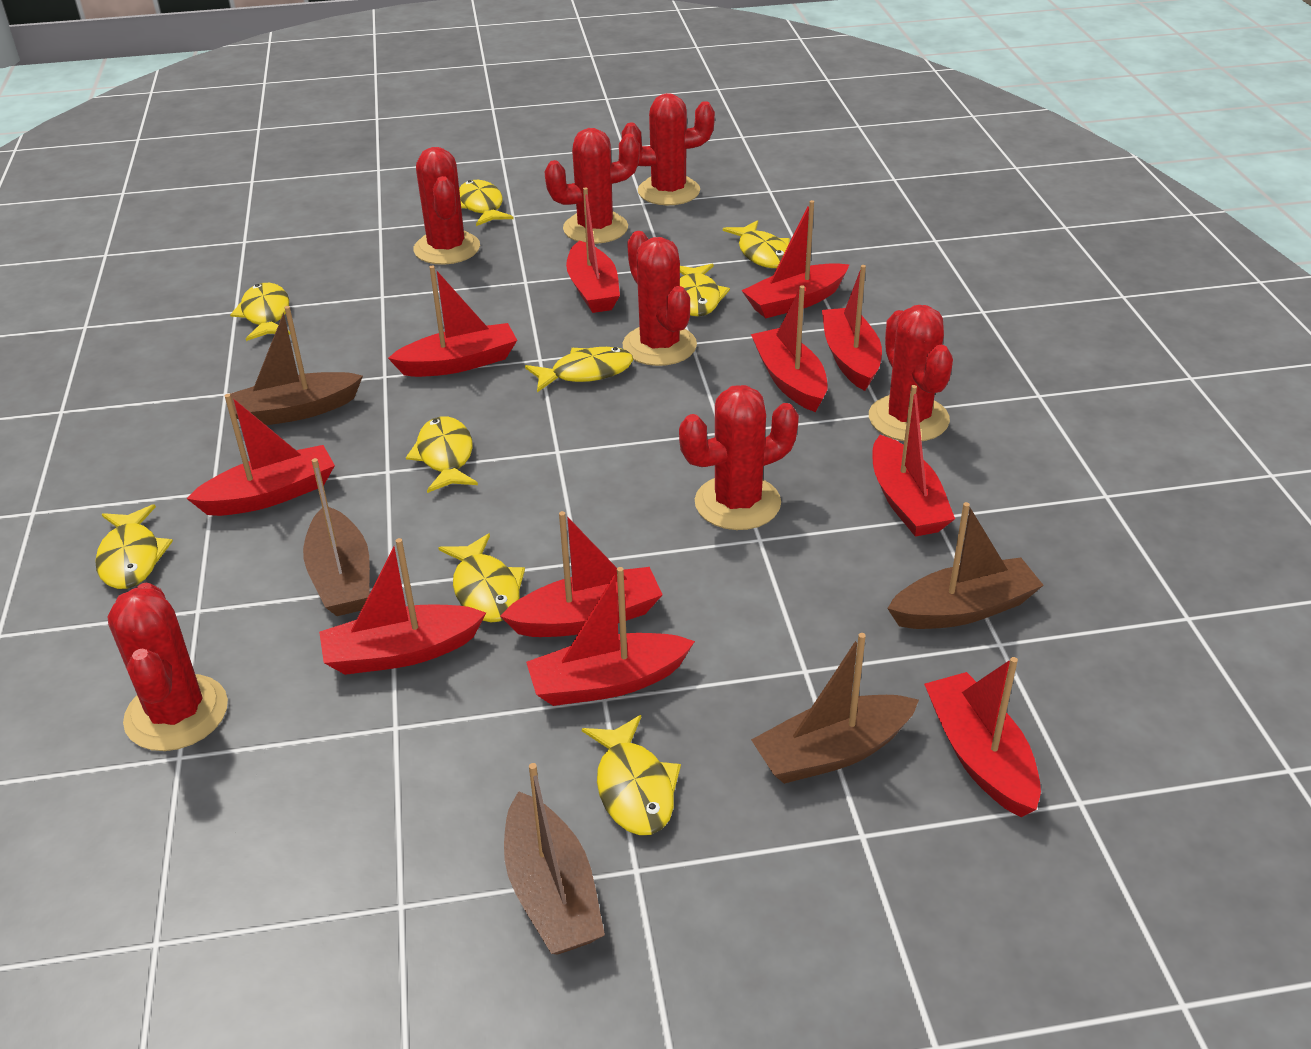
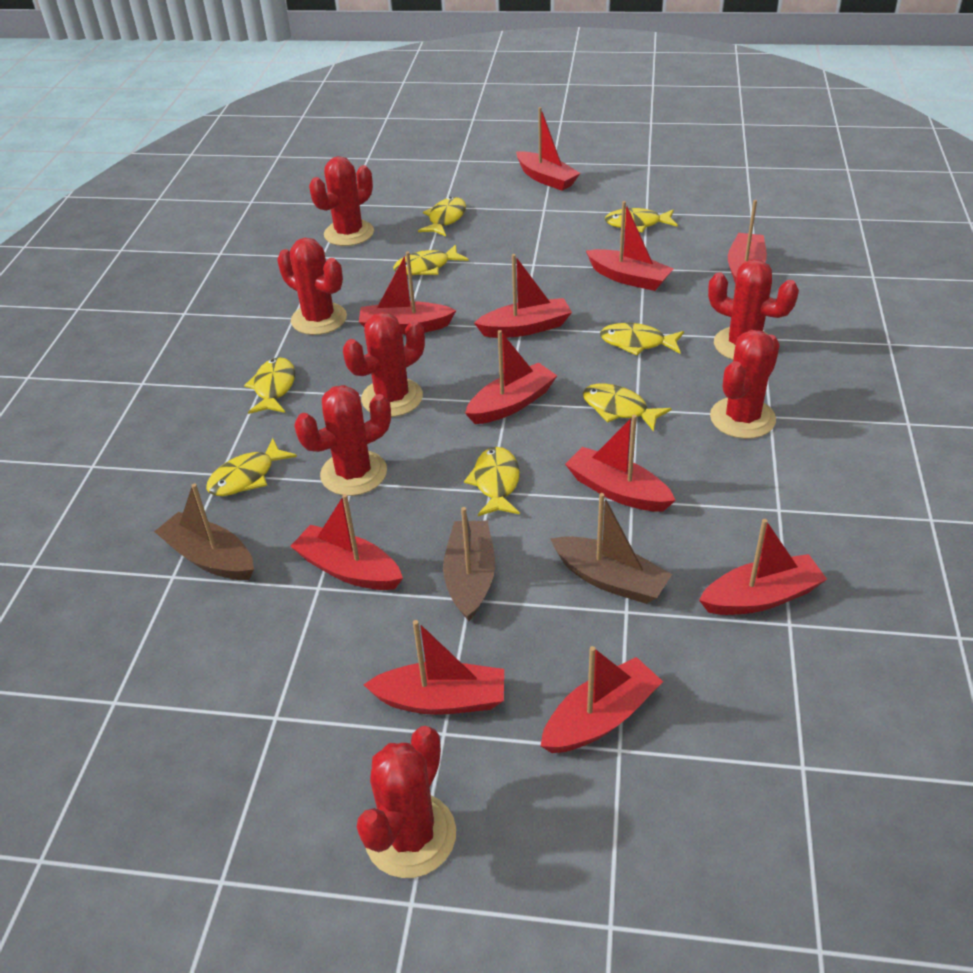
brown boat: [230,306,363,425] [303,458,370,616] [504,763,605,954] [751,633,919,784] [887,502,1043,629] = 5 -> [154,483,254,580] [443,507,495,621] [551,493,672,604] = 3
yellow fish: [95,504,173,589] [230,283,290,341] [406,416,478,493] [438,534,525,622] [459,180,514,226] [525,347,633,392] [582,715,681,835] [680,263,730,316] [723,220,790,268] = 9 -> [206,438,297,496] [244,357,295,414] [393,244,469,275] [418,197,466,236] [464,447,520,516] [583,384,672,432] [600,323,684,356] [605,208,678,233] = 8

